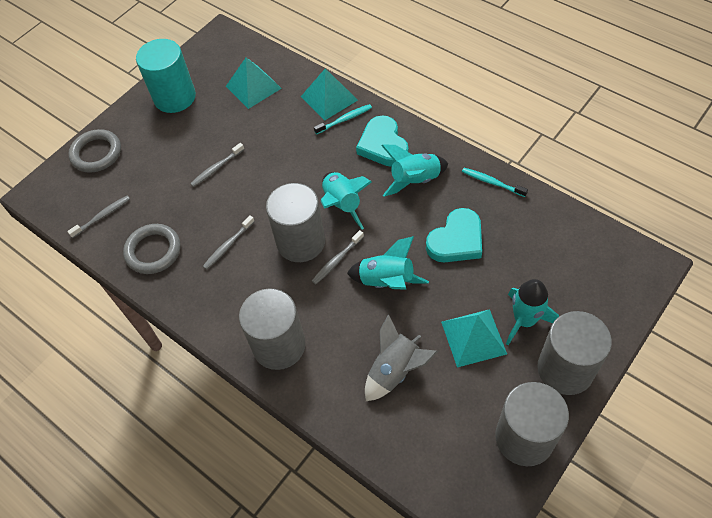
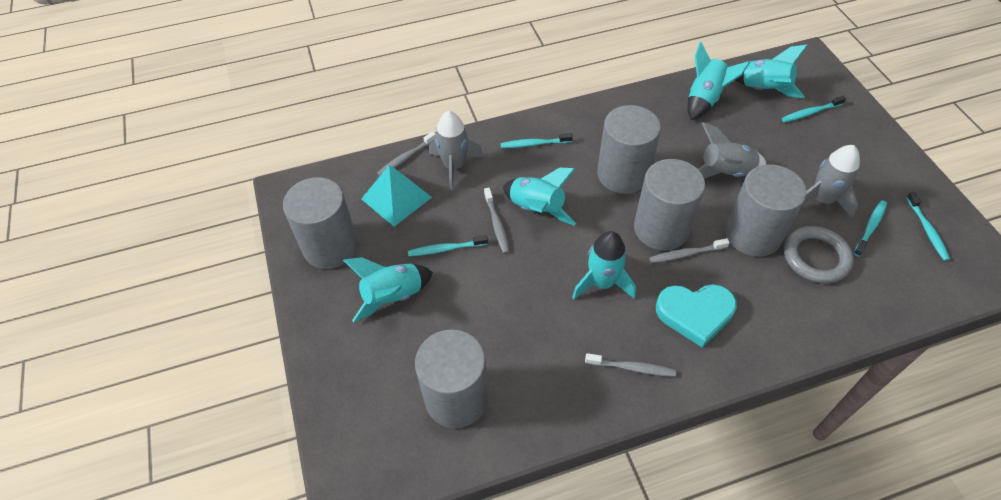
grey cylinder: [239,288,306,370] [266,183,325,262] [495,382,569,466] [537,311,612,395] = 4 -> [283,177,358,269] [415,330,489,428] [597,105,661,194] [634,159,705,250] [725,165,807,257] = 5
grey ring: [68,129,121,173] [123,224,181,274] = 2 -> [784,226,854,283] = 1
grey rocket: [365,314,438,401] = 1 -> [429,111,483,191] [698,122,767,178] [803,145,860,218] = 3
turquoise cylinder: [136,39,196,113] = 1 -> none = 0
turquoise heart: [356,115,409,167] [426,208,482,262] = 2 -> [656,284,737,348] = 1
turquoise pyramid: [226,58,282,109] [301,68,358,121] [441,309,507,368] = 3 -> [361,165,432,227] = 1
turquoise rocket: [321,172,372,230] [347,236,429,290] [381,145,448,197] [506,279,559,345] = 4 -> [343,257,433,322] [503,168,576,226] [572,231,636,300] [688,42,750,120] [735,45,808,98] = 5
turquoise toothbrush: [314,104,372,134] [462,168,528,197] = 2 -> [408,235,488,256] [500,133,573,148] [782,96,846,122] [854,200,887,257] [906,192,950,261] = 5

